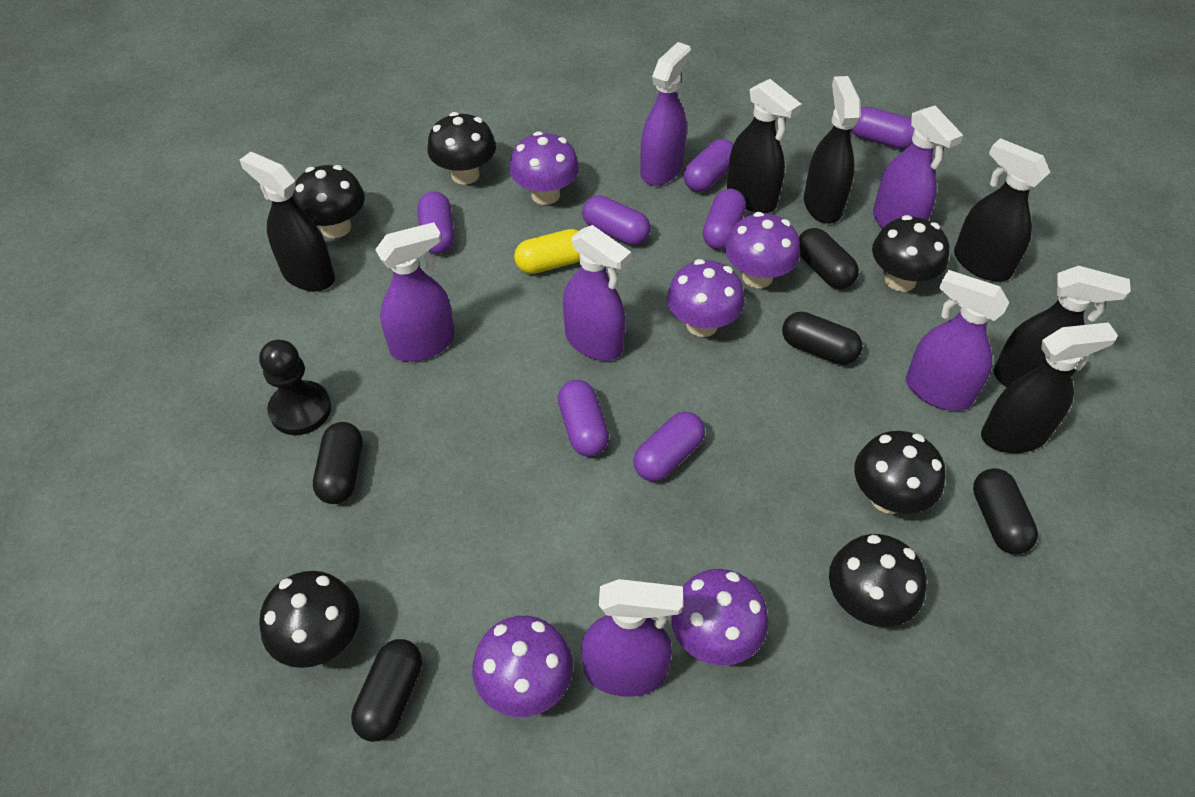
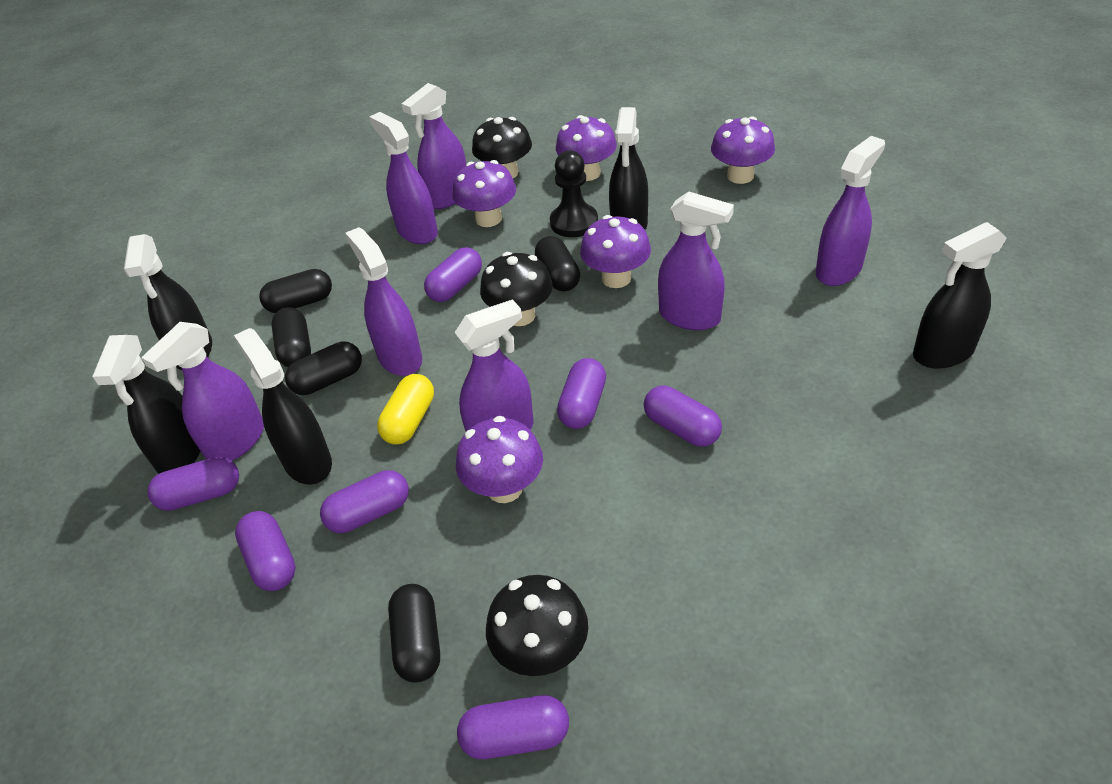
black mushroom: [259,571,360,668] [292,165,365,238] [427,112,496,185] [829,534,926,627] [854,431,945,514] [872,215,949,292] = 6 -> [472,117,532,178] [480,252,553,326] [486,575,588,676] = 3
black spray bottle: [240,152,335,292] [727,79,802,213] [804,76,861,224] [954,138,1050,281] [981,322,1118,453] [993,266,1131,387] = 6 -> [92,335,200,474] [124,234,212,370] [234,328,332,485] [609,107,648,230] [913,222,1007,369] = 5
purple spray bottle: [375,222,454,362] [563,225,631,361] [581,579,683,697] [640,42,691,186] [873,106,963,229] [906,270,1010,411] = 6 -> [141,322,264,461] [345,227,422,376] [369,112,438,244] [402,83,466,209] [455,299,534,432] [658,191,734,330] [816,136,885,286] = 7

